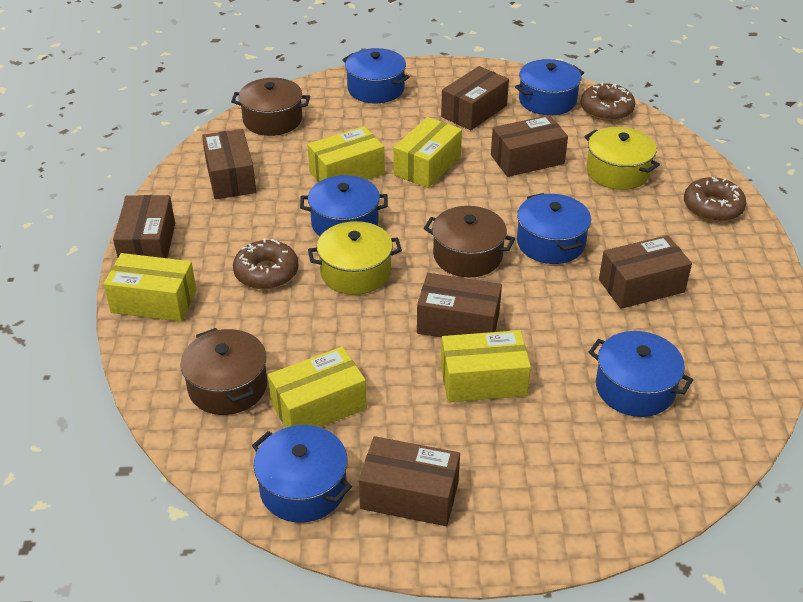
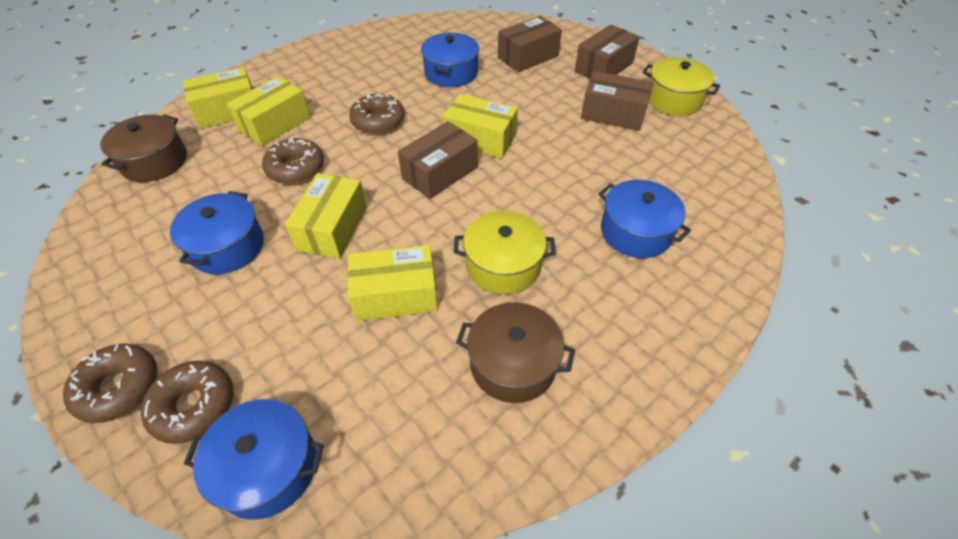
blue pot: [252,425,352,523] [300,175,388,236] [342,48,410,103] [515,59,584,115] [517,193,591,264] [589,331,693,417] = 6 -> [170,191,264,274] [184,399,324,520] [421,33,479,87] [598,180,691,258] = 4
brown box: [113,195,175,258] [202,129,256,199] [359,436,460,526] [417,273,502,338] [441,66,509,131] [491,115,568,177] [599,235,692,309] = 7 -> [398,121,478,199] [498,16,562,72] [575,24,640,79] [581,71,654,131] = 4
brown donut: [233,239,299,290] [581,83,635,121] [684,177,746,222] = 3 -> [63,344,157,423] [141,361,234,444] [262,138,324,184] [349,94,405,134] = 4
brown pot: [180,328,267,415] [231,78,310,136] [424,206,515,277] = 3 -> [100,114,187,182] [456,302,575,403] = 2

